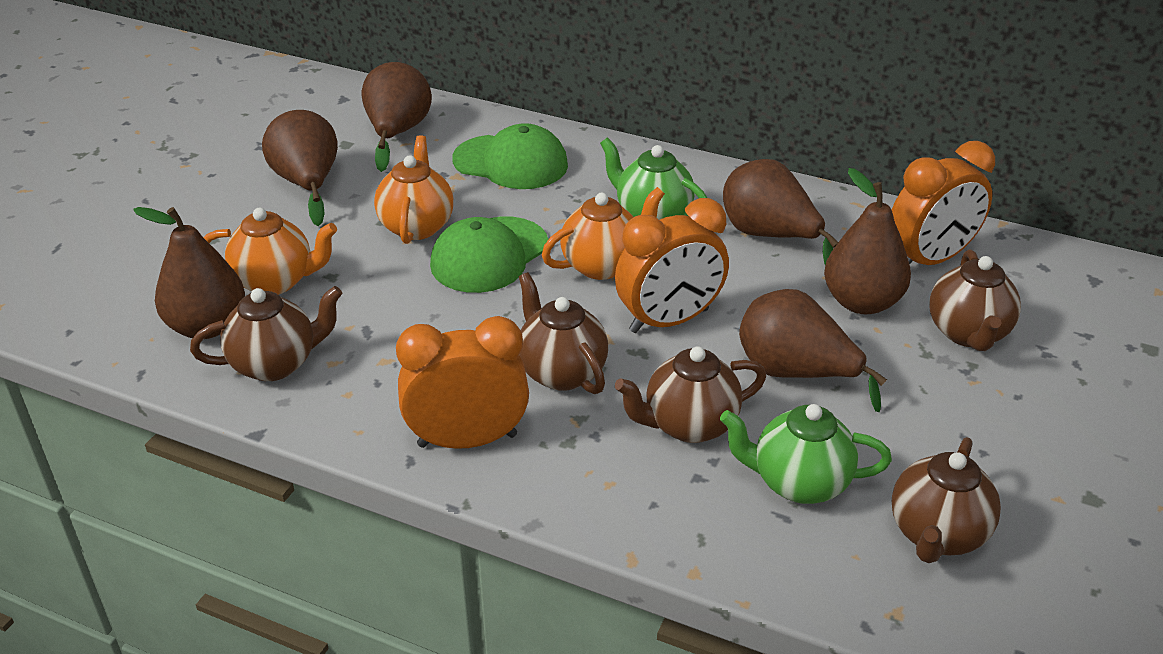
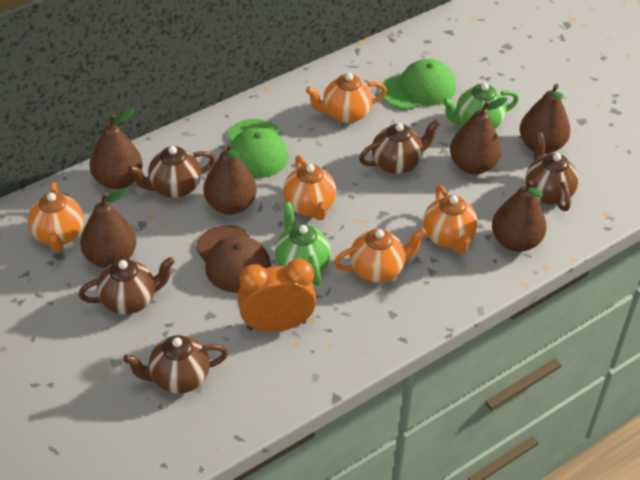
brown cap: none = 0 -> [196,225,271,293] = 1
orange clock: [396,316,529,449] [615,198,729,333] [892,141,995,265] = 3 -> [237,259,316,332] = 1
orange teapot: [203,208,337,295] [374,135,453,244] [542,187,665,280] = 3 -> [28,182,84,252] [283,155,336,221] [306,73,387,123] [334,228,427,283] [423,185,478,253] = 5

